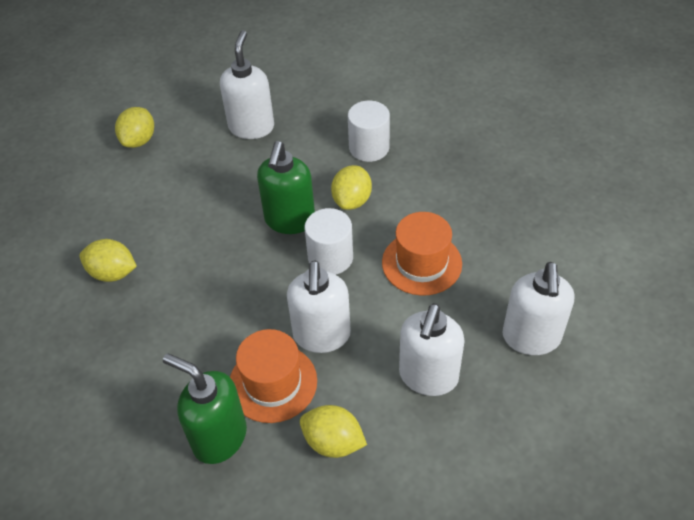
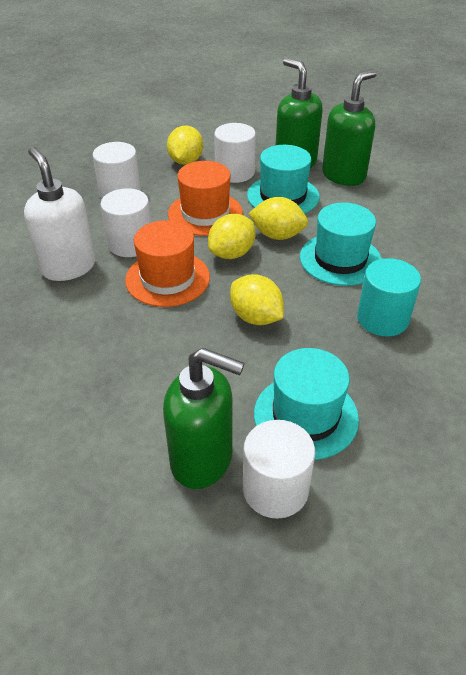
green soap dispenser: [163,353,247,464] [257,141,315,234] = 2 -> [163,348,245,489] [276,58,323,168] [322,70,377,186] = 3
turquoise cylinder: none = 0 -> [357,258,421,337] = 1
turquoise hat: none = 0 -> [247,145,320,214] [254,348,359,460] [300,203,382,286] = 3
white cylinder: [304,208,353,275] [348,101,390,162] = 2 -> [93,142,141,199] [100,188,151,257] [214,123,256,183] [243,420,315,519] = 4
white soap dispenser: [220,30,274,139] [287,260,351,353] [399,303,465,396] [502,262,574,355] = 4 -> [24,147,95,281] = 1

